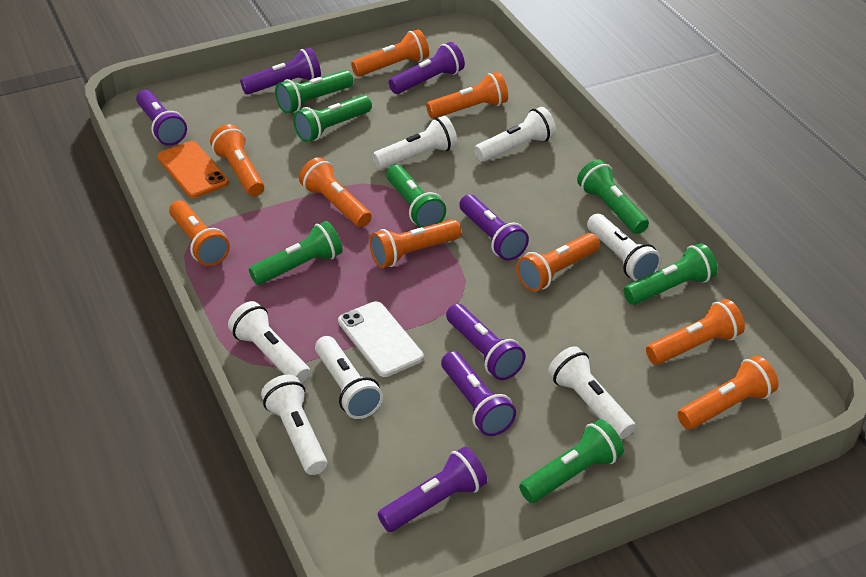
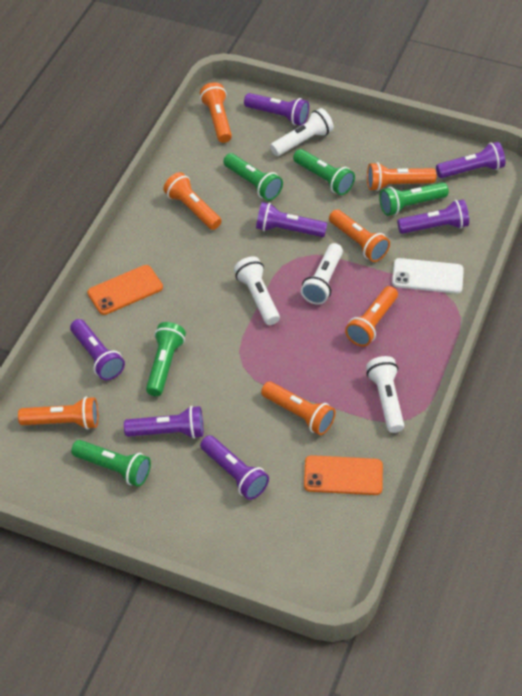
green flashlight: [249,221,343,285] [275,70,354,114] [293,95,372,142] [386,165,446,228] [519,419,624,503] [577,159,649,234] [624,243,718,305] = 7 -> [71,440,151,487] [146,322,186,396] [223,153,283,201] [293,149,355,195] [379,182,449,216] = 5
orange flashlight: [169,200,230,266] [210,124,264,196] [299,157,372,227] [351,29,429,77] [370,219,461,268] [426,72,508,119] [516,233,600,292] [646,299,745,365] [678,356,778,430] = 9 -> [18,397,98,429] [163,172,222,230] [200,82,232,143] [261,382,336,435] [329,210,390,262] [345,286,398,347] [367,162,436,191] = 7
orange phone: [157,141,229,198] = 1 -> [87,265,163,315] [304,455,383,495] = 2
white flashlight: [228,301,310,384] [261,375,327,475] [315,336,383,419] [373,116,457,169] [474,107,556,162] [548,346,636,439] [587,214,661,281] = 7 -> [234,256,280,325] [270,108,334,156] [301,243,343,304] [366,356,404,433] = 4

